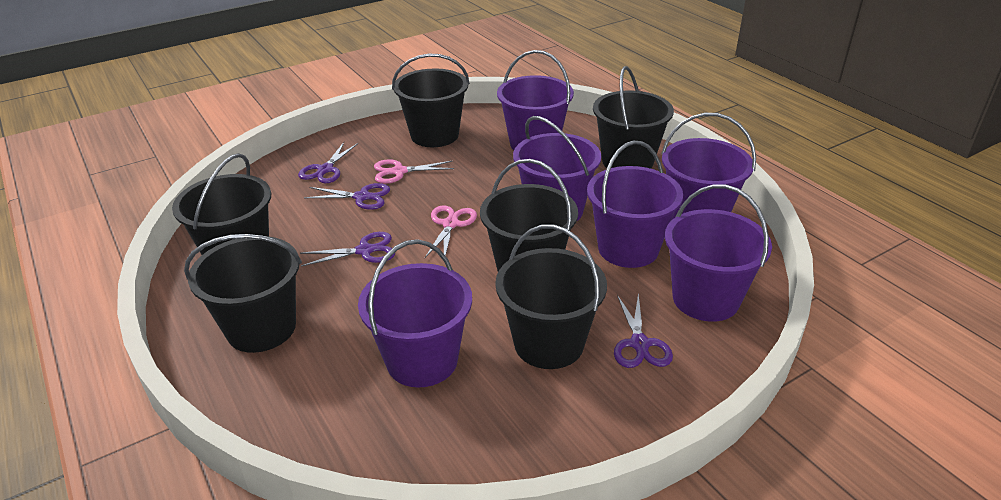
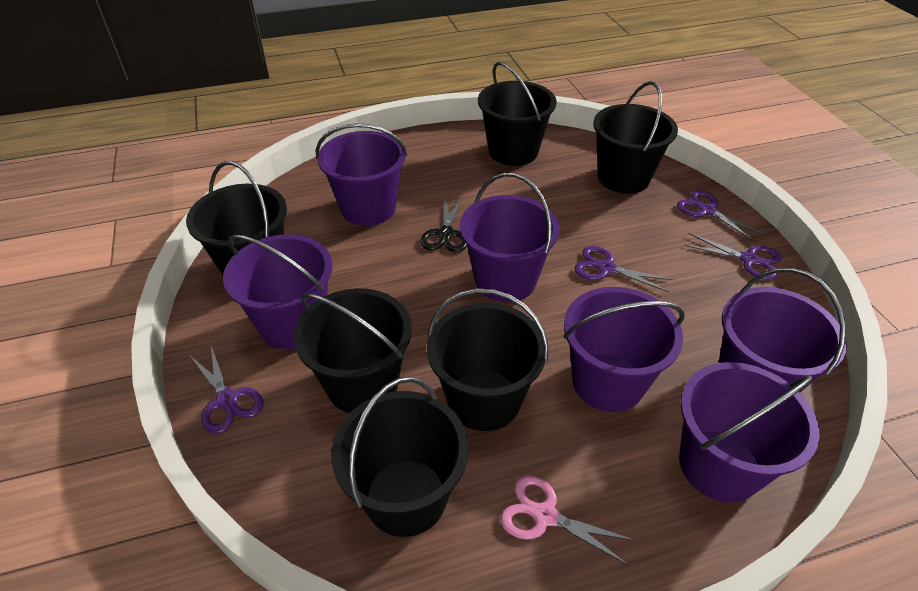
black scissors: none = 0 -> [420,196,467,252] = 1
pink scissors: [374,159,454,184] [425,205,477,258] = 2 -> [500,475,637,566] = 1

